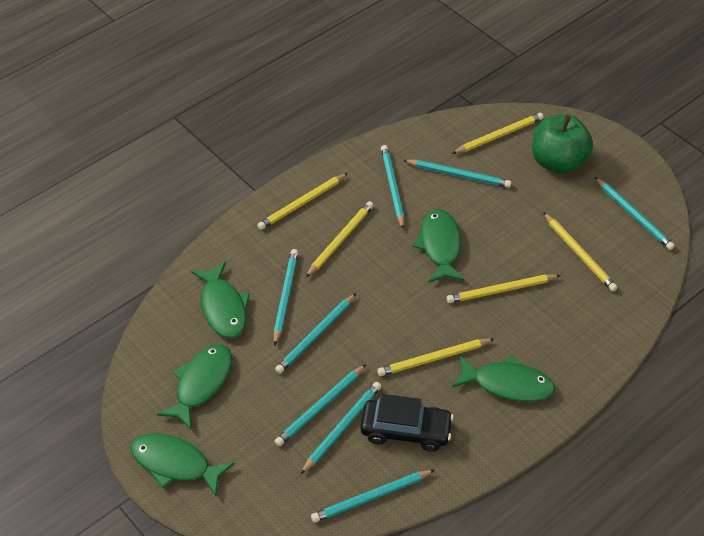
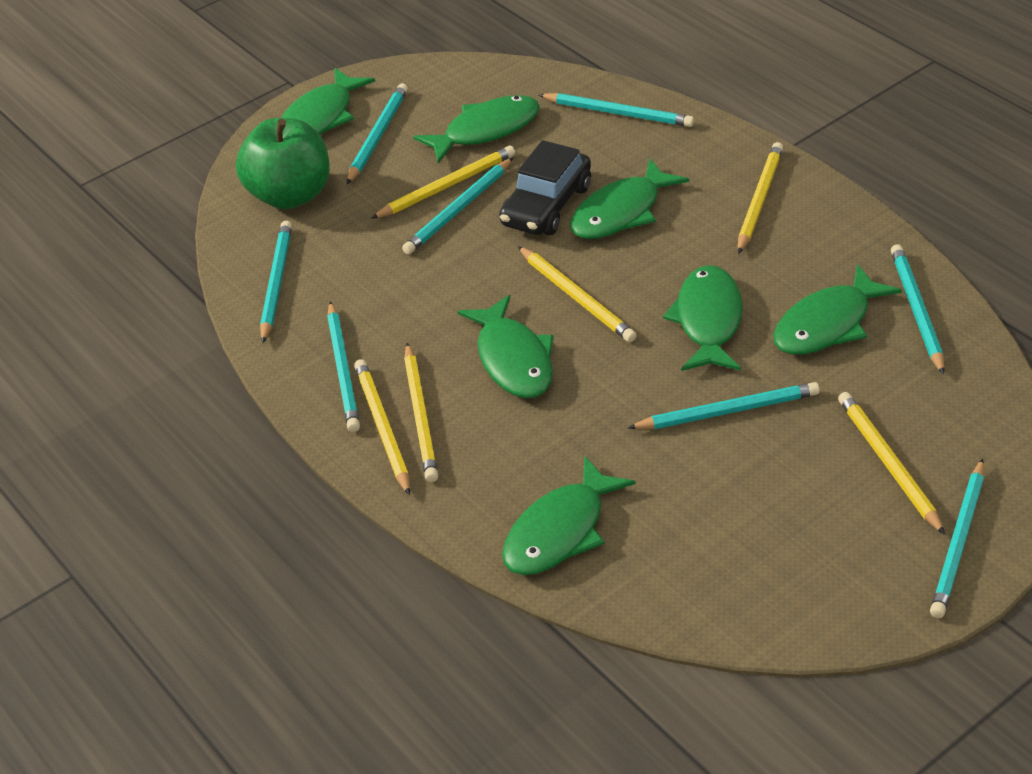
green fish: [130,433,234,497] [157,344,232,430] [191,262,250,338] [413,209,465,283] [452,355,555,402] = 5 -> [281,68,375,135] [413,95,540,164] [458,295,554,398] [502,456,635,575] [570,159,689,239] [663,265,743,371] [773,264,902,354] = 7

